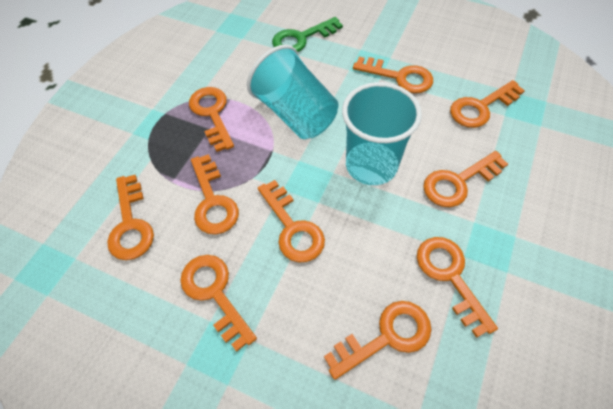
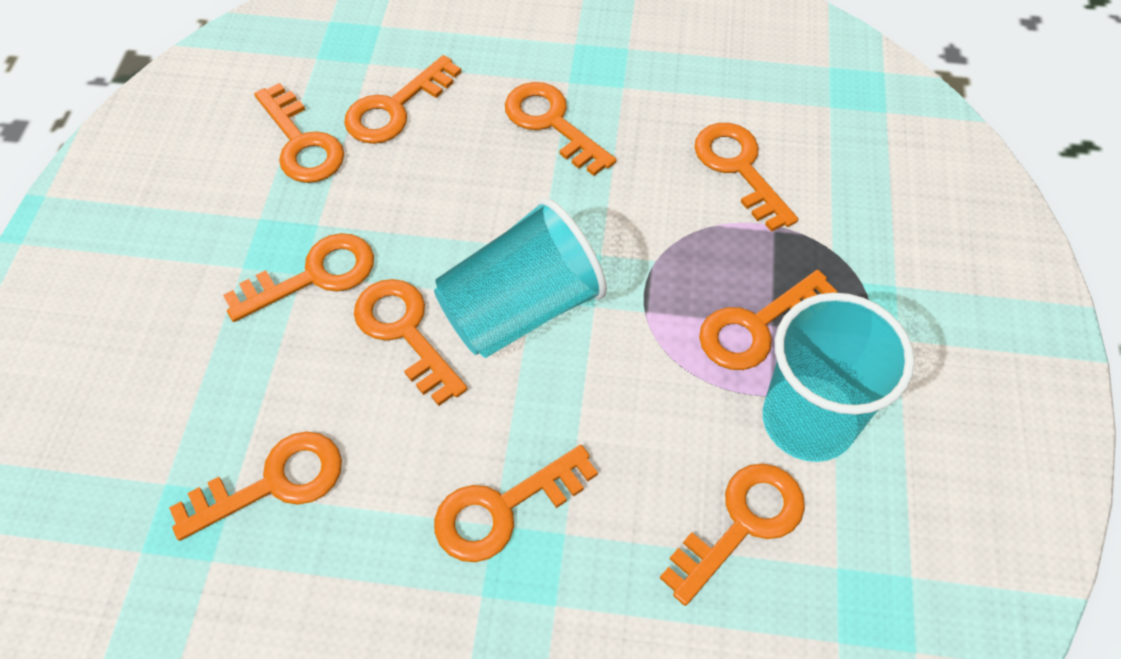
green key: [272,17,343,52] = 1 -> none = 0

